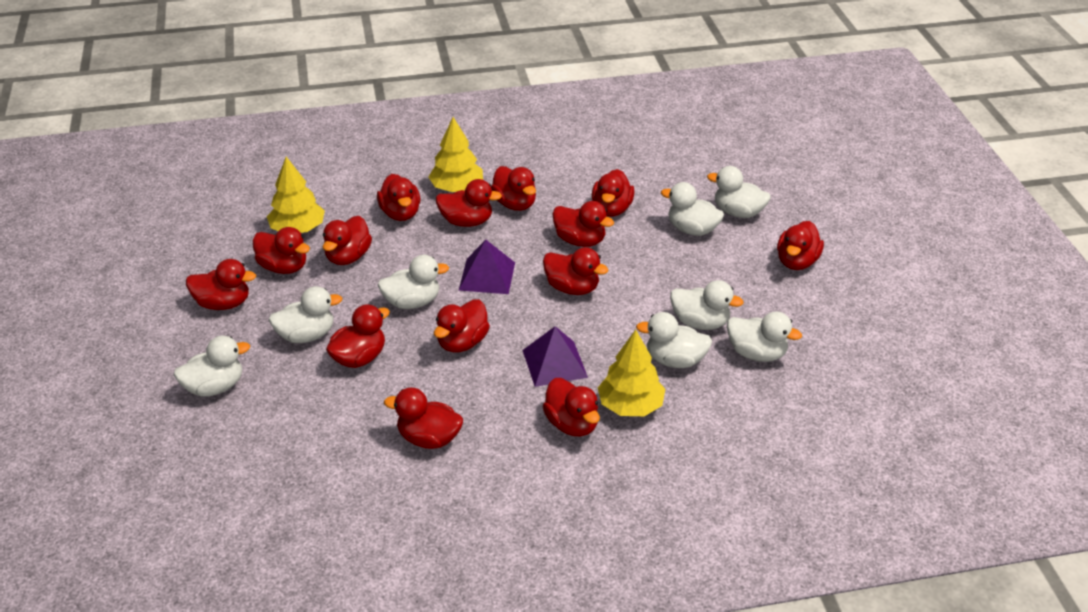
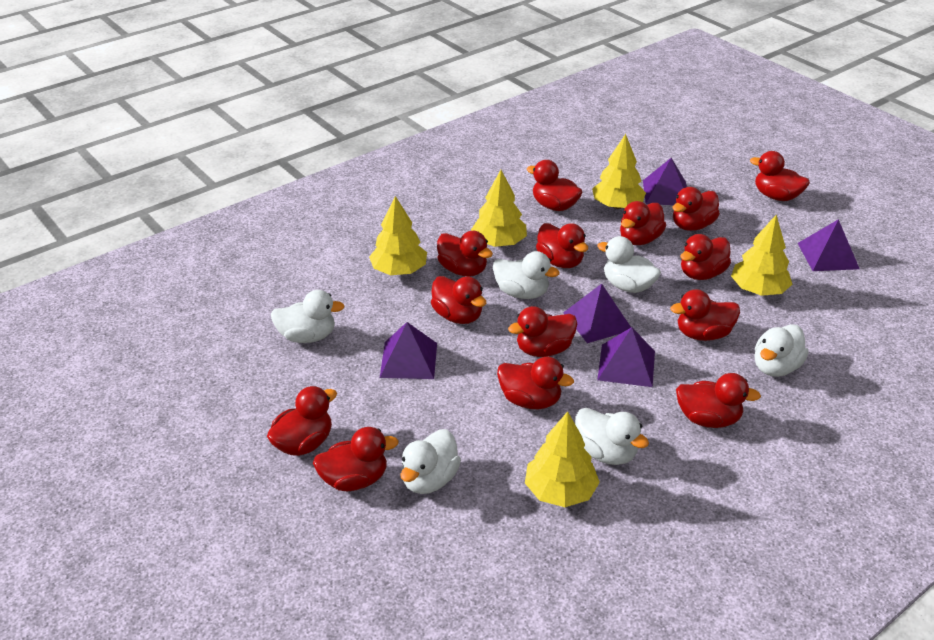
purple pyramid: [459,240,515,294] [522,326,588,387] = 2 -> [380,322,437,379] [563,284,631,343] [597,327,655,387] [643,158,687,205] [798,219,860,271] = 5
white duck: [174,336,250,397] [269,286,342,343] [378,255,449,309] [636,312,712,368] [661,182,724,236] [670,280,744,330] [707,166,771,218] [727,311,802,362] = 8 -> [271,290,345,343] [400,429,461,494] [493,251,560,299] [575,408,649,465] [597,236,661,293] [755,324,809,377] = 6
yellow tree: [267,157,325,233] [428,117,483,192] [598,330,665,416] = 3 -> [369,196,427,275] [471,170,527,247] [525,411,600,507] [592,134,646,209] [731,215,792,296] = 5

